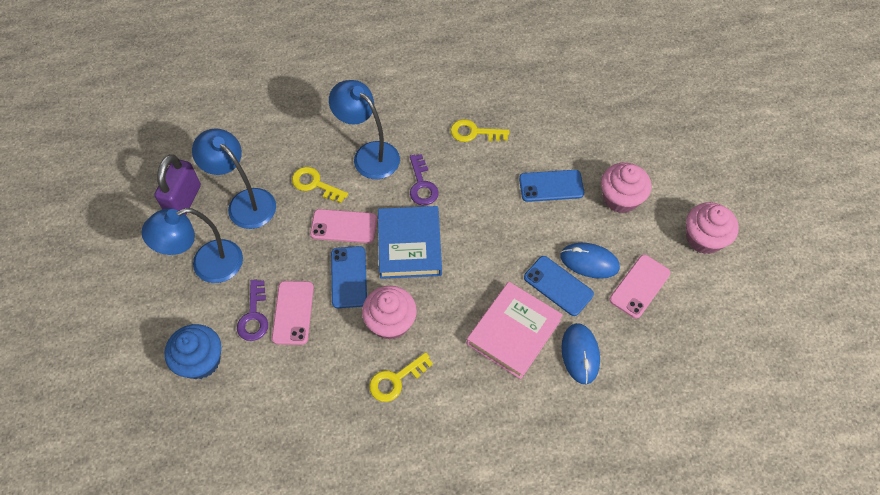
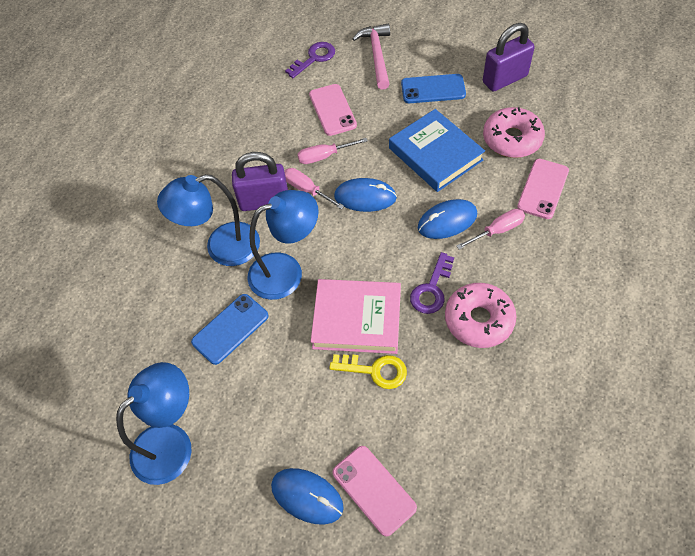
blue cupcake: [165,324,221,379] = 1 -> none = 0
blue mouse: [560,243,620,279] [561,323,600,384] = 2 -> [271,468,344,525] [334,178,397,212] [418,199,477,239] = 3
blue phone: [331,246,367,308] [519,170,584,202] [524,256,594,316] = 3 -> [191,294,268,365] [401,74,466,103] = 2
pink cupcake: [362,286,417,340] [601,163,651,213] [686,202,739,254] = 3 -> none = 0
pink donut: none = 0 -> [445,283,516,348] [483,107,545,158] = 2
pink hammer: none = 0 -> [352,24,390,90] = 1
pink screwdriver: none = 0 -> [284,168,344,209] [297,138,368,164] [457,209,525,250] = 3
purple padlock: [154,154,201,215] = 1 -> [232,152,288,211] [483,23,535,92] = 2
yellow key: [292,167,348,203] [369,352,433,402] [450,119,509,142] = 3 -> [329,354,407,389] = 1

